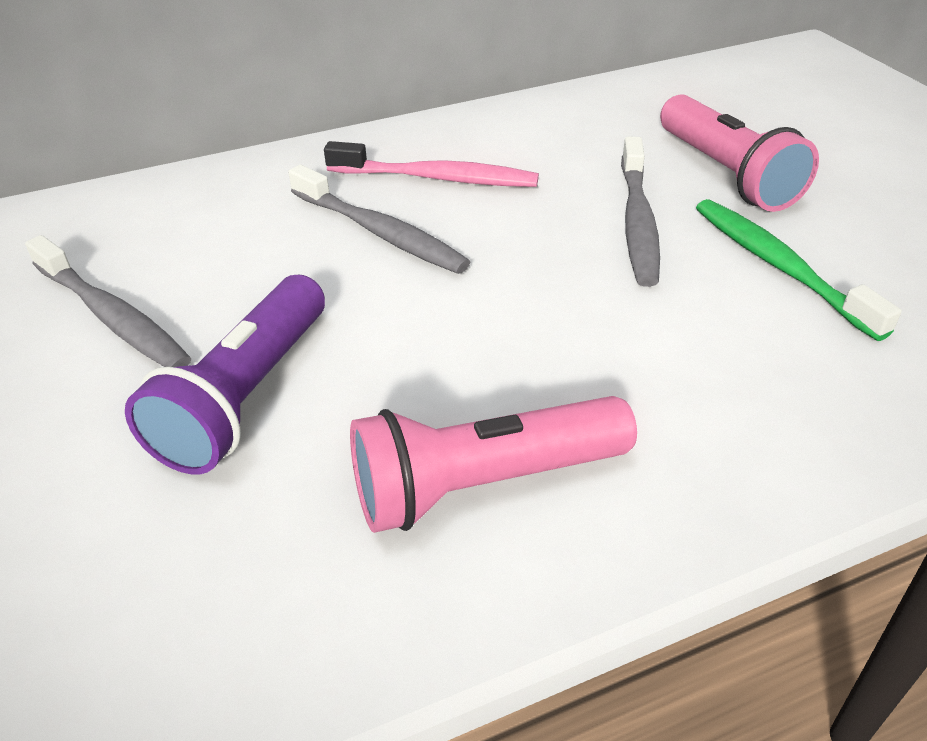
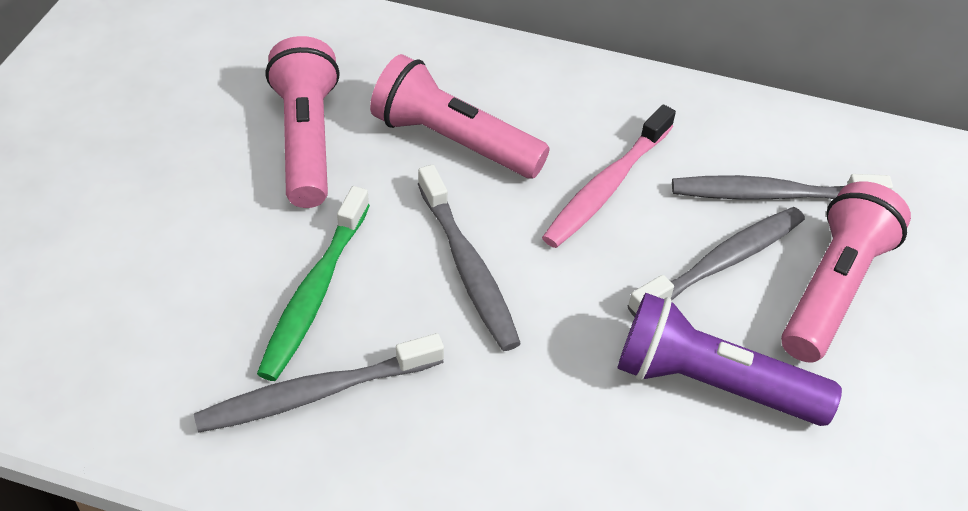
grey toothbrush: [25,235,191,367] [288,164,470,274] [621,137,660,287] = 3 -> [194,333,444,432] [418,164,521,351] [628,207,805,317] [672,174,893,200] = 4
pink flashlight: [350,396,637,533] [660,94,819,212] = 2 -> [266,36,340,208] [370,54,550,178] [781,181,911,363] = 3

